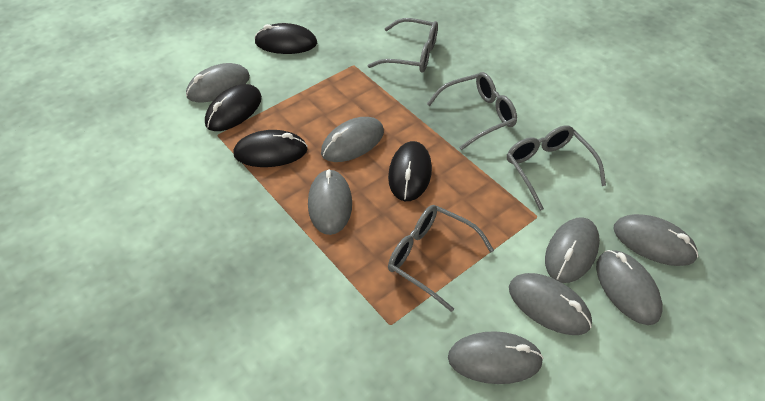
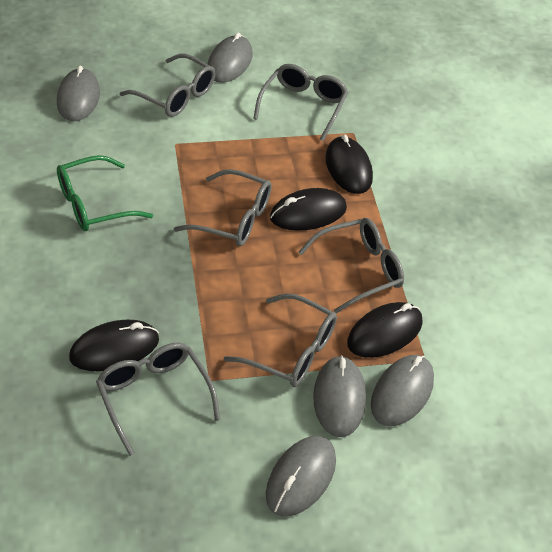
green glasses: none = 0 -> [57,155,153,231] = 1
grey glasses: [368,18,438,73] [388,205,494,312] [427,72,517,150] [507,125,606,211] = 4 -> [96,343,221,456] [120,54,215,117] [174,169,272,246] [224,293,337,387] [253,64,348,141] [298,218,404,313] = 6
grey mouse: [186,63,250,102] [308,169,352,235] [321,117,384,162] [448,331,544,384] [509,273,592,335] [545,217,600,283] [596,250,662,325] [613,214,698,266] = 8 -> [57,65,100,121] [208,33,253,83] [266,436,336,517] [313,355,366,437] [371,355,434,426] = 5

